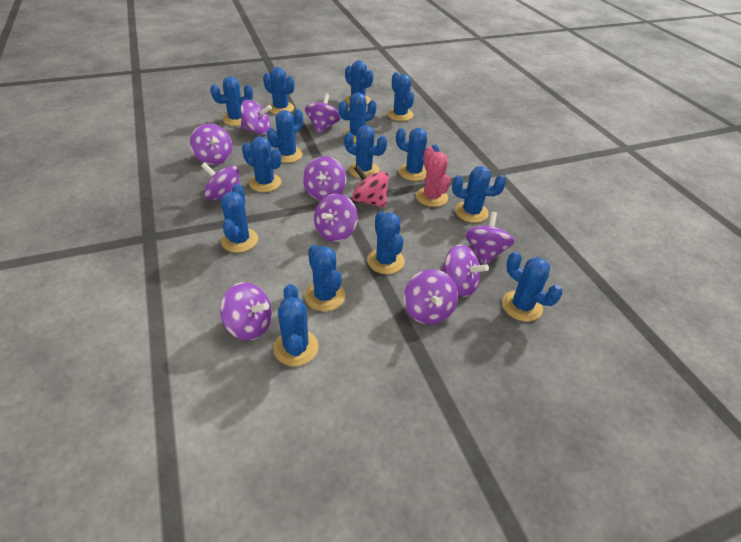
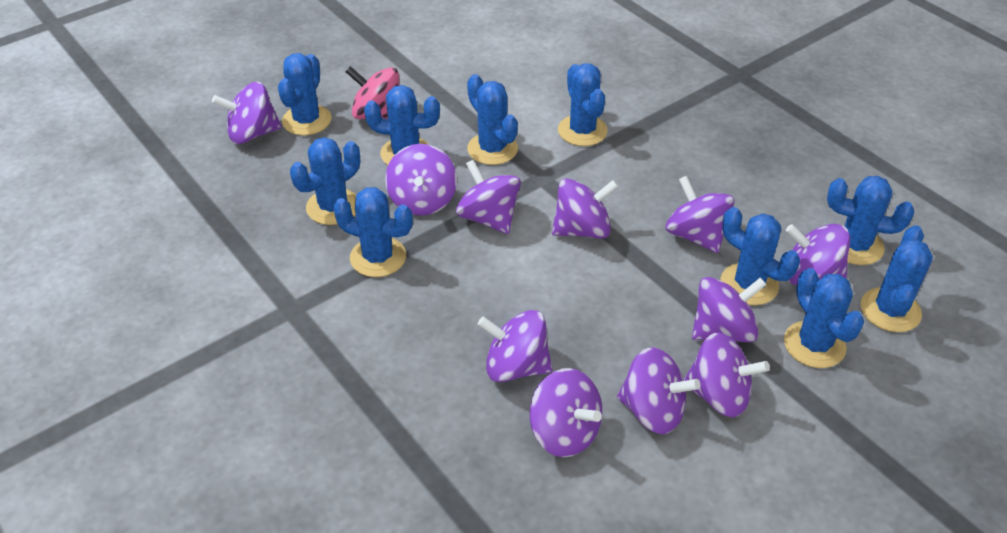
blue cactus: [210,76,253,126] [221,184,258,253] [242,137,281,192] [263,67,294,114] [267,109,303,163] [273,284,319,366] [305,245,346,311] [339,92,377,142] [344,125,387,178] [345,60,374,105] [367,212,405,274] [387,72,414,121] [396,128,439,181] [452,166,506,223] [502,251,563,322] = 15 -> [278,53,331,136] [290,137,360,225] [333,187,413,277] [364,85,440,165] [467,74,518,165] [558,63,608,146] [720,207,800,305] [784,268,864,368] [827,176,914,265] [861,225,933,332] = 10
pink cactus: [416,147,450,207] = 1 -> none = 0
purple spinning top: [190,124,232,165] [201,162,239,200] [220,282,272,341] [240,100,272,135] [303,156,346,200] [305,94,341,134] [314,194,358,242] [404,269,458,324] [440,244,489,297] [465,211,515,265] = 10 -> [212,82,282,144] [385,144,457,216] [456,160,521,234] [478,310,552,382] [530,368,602,457] [552,178,619,239] [617,347,700,434] [665,176,734,253] [684,332,770,417] [692,277,767,342] [786,224,850,285] = 11

